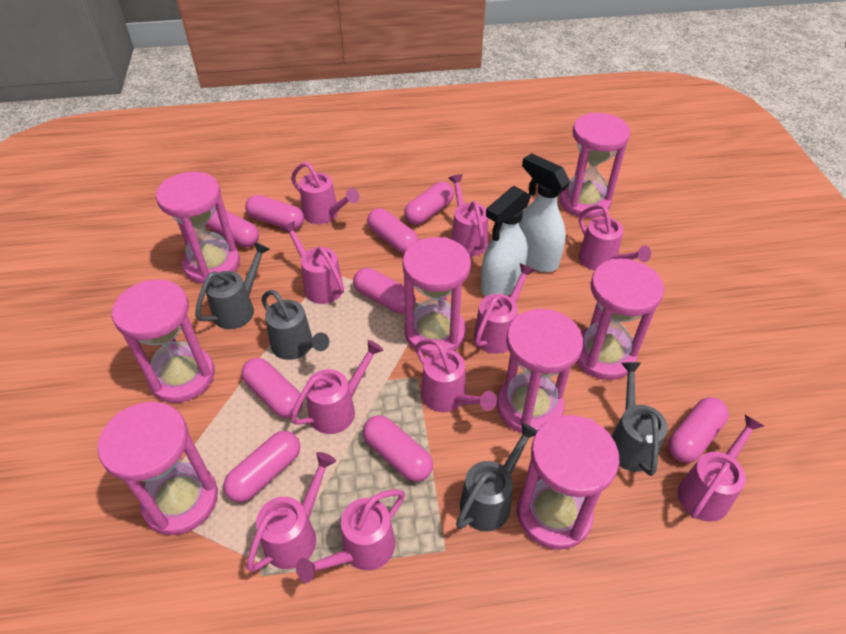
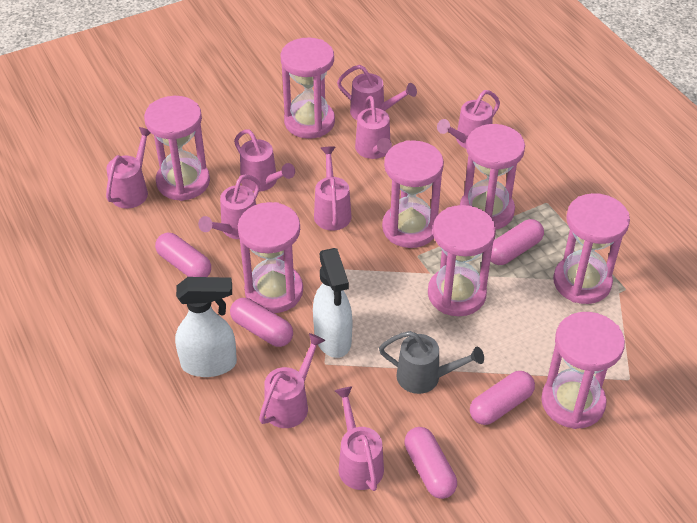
grey watering can: [195,242,270,329] [261,290,330,360] [456,422,537,531] [611,362,668,476] = 4 -> [379,331,484,394] = 1
pink capsule: [206,210,259,247] [223,431,300,502] [241,358,303,418] [245,195,304,230] [353,268,416,314] [363,415,433,482] [367,208,419,254] [404,182,454,225] [668,397,729,463] = 9 -> [155,233,211,277] [230,298,293,347] [405,427,457,499] [470,371,535,425] [491,219,544,265] = 5
pink watering can: [246,452,336,572] [281,221,344,304] [290,340,384,434] [291,162,359,224] [296,489,405,583] [415,339,497,412] [449,174,488,256] [474,263,535,354] [579,204,651,271] [678,415,764,522] = 10 -> [106,127,151,208] [198,174,260,239] [234,129,295,192] [259,333,325,428] [314,146,351,231] [335,387,384,491] [337,65,417,120] [355,95,392,159] [437,90,500,149] = 9

